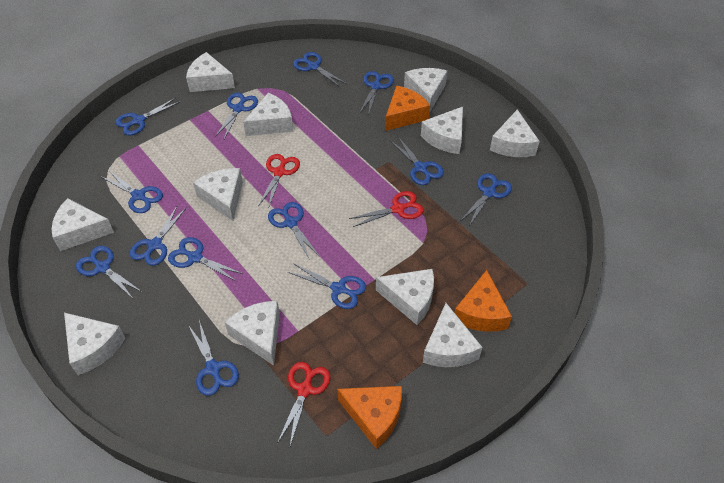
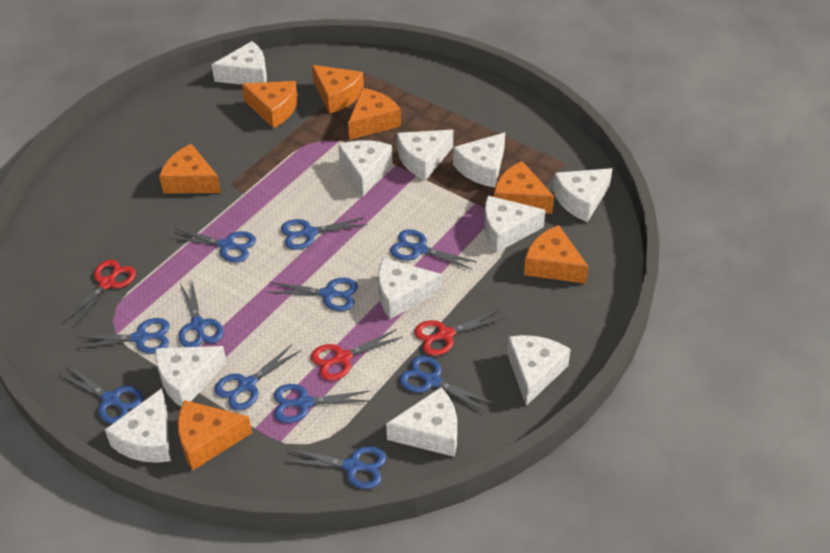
blue scissors: [76,246,142,297] [102,170,163,213] [115,98,181,135] [130,205,186,266] [168,237,243,281] [189,320,239,396] [215,93,258,139] [268,202,320,260] [288,263,366,309] [293,52,347,87] [359,71,394,116] [390,137,444,185] [460,173,512,226] = 13 -> [59,365,143,424] [76,318,170,354] [170,229,256,263] [179,281,224,347] [214,344,301,410] [267,278,358,311] [274,384,370,423] [281,217,368,250] [283,446,386,489] [390,229,477,270] [399,356,493,412] = 11
orange cheese: [337,386,402,449] [385,85,430,131] [454,270,512,332] = 3 -> [159,144,221,193] [178,400,252,470] [242,81,298,128] [312,65,364,114] [348,88,401,140] [494,161,554,214] [524,225,589,284] = 7

